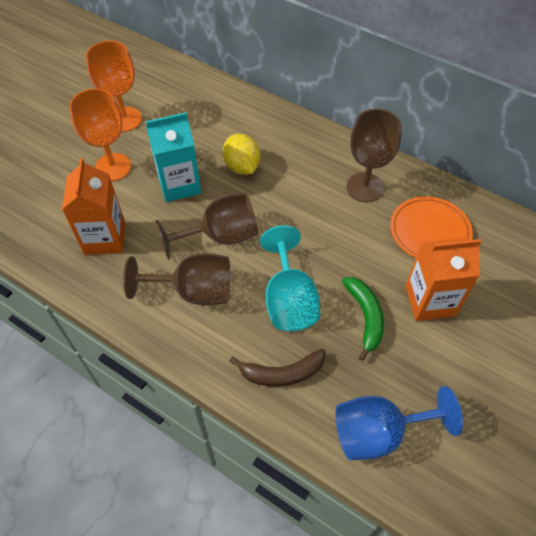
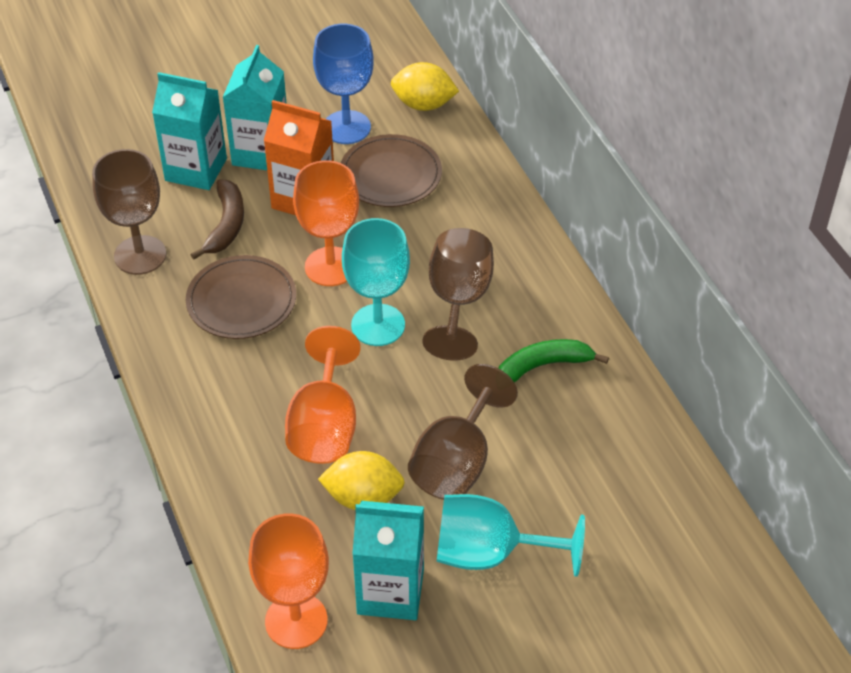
brown plate: none = 0 -> [186,255,296,339] [341,134,442,207] = 2
orange carton: [62,158,125,255] [405,238,481,321] = 2 -> [264,100,334,215] = 1
orange goblet: [69,88,131,181] [86,41,142,132] = 2 -> [248,514,329,649] [285,326,361,464] [293,160,359,286] = 3
orange plate: [390,196,473,258] = 1 -> none = 0
turquoise carton: [146,112,201,202] = 1 -> [152,72,227,190] [223,45,287,170] [352,501,424,620] = 3
turquoise goblet: [260,225,320,331] = 1 -> [342,218,410,346] [436,494,585,577] = 2
yellow lemon: [222,134,260,175] = 1 -> [318,451,405,510] [391,62,459,111] = 2

